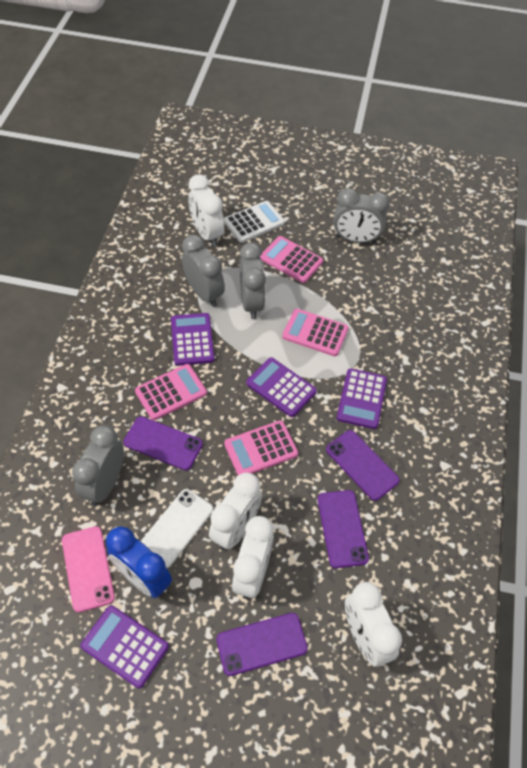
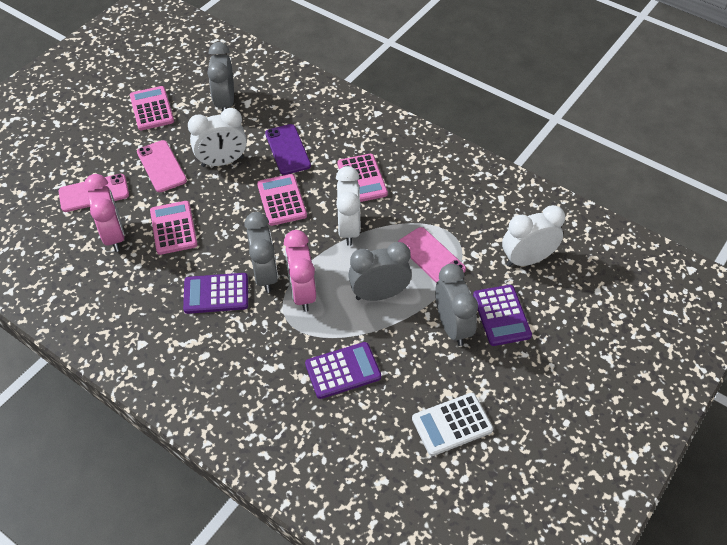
blue clock: [106,526,172,598] = 1 -> none = 0
pink clock: none = 0 -> [84,174,125,252] [284,230,316,312] = 2
pink phone: [62,526,115,613] = 1 -> [59,174,129,212] [137,140,187,192] [398,227,466,283] = 3
purple calculator: [81,605,169,689] [171,313,215,366] [246,357,317,417] [337,368,387,429] = 4 -> [183,273,248,314] [305,342,381,399] [473,285,532,346] = 3
purple phone: [123,416,203,471] [216,613,308,676] [318,490,369,569] [326,430,400,501] = 4 -> [265,124,311,175] = 1
white clock: [188,174,225,246] [209,472,262,550] [232,516,274,599] [345,582,402,667] = 4 -> [188,108,247,167] [336,166,361,246] [502,205,565,267] = 3
white phone: [141,489,213,568] = 1 -> none = 0

